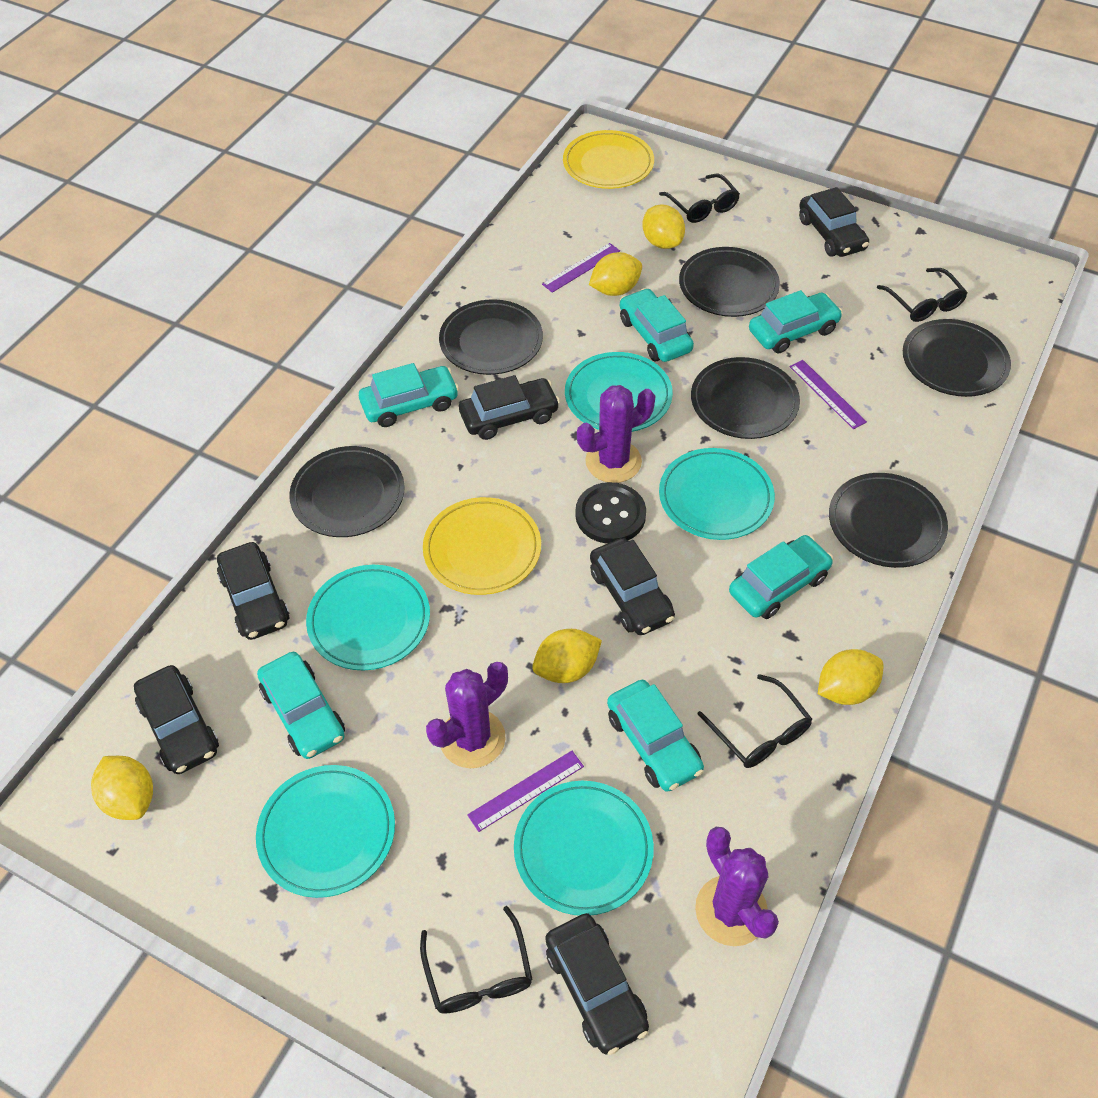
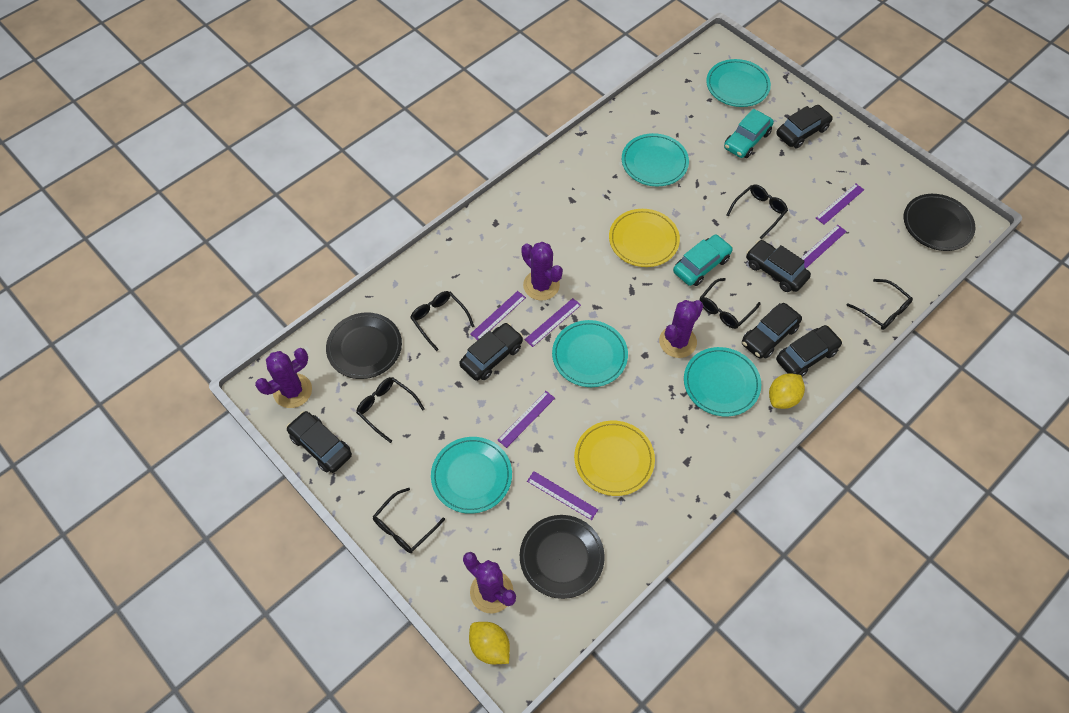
black button: [575,482,646,544] = 1 -> none = 0
black glasses: [420,906,533,1014] [659,173,740,223] [697,674,812,768] [877,268,967,322] = 4 -> [356,377,425,443] [372,488,445,553] [410,291,474,351] [699,278,761,329] [726,184,788,239] [846,279,913,330] = 6
black plate: [289,446,405,537] [439,299,543,375] [679,247,780,317] [691,357,800,439] [829,473,948,568] [903,319,1011,397] = 6 -> [326,312,402,379] [520,515,605,599] [904,194,975,251] = 3
purple cactus: [426,662,508,768] [577,385,655,483] [695,827,779,946] = 3 -> [255,348,312,408] [463,552,516,613] [521,242,563,301] [659,300,703,358] = 4
purple ruler: [467,751,584,832] [542,243,620,293] [790,360,867,429] = 3 -> [470,291,526,340] [497,391,555,448] [524,298,581,347] [527,471,598,520] [801,225,847,269] [816,184,864,225] = 6
turquoise car: [257,652,345,759] [359,363,459,427] [607,680,704,792] [620,288,694,362] [729,535,833,619] [749,290,843,354] = 6 -> [673,235,733,286] [724,109,774,158] = 2
yellow lemon: [91,756,153,820] [532,629,602,683] [589,252,642,296] [642,204,685,249] [818,649,883,705] = 5 -> [469,622,510,664] [769,373,805,409] = 2

